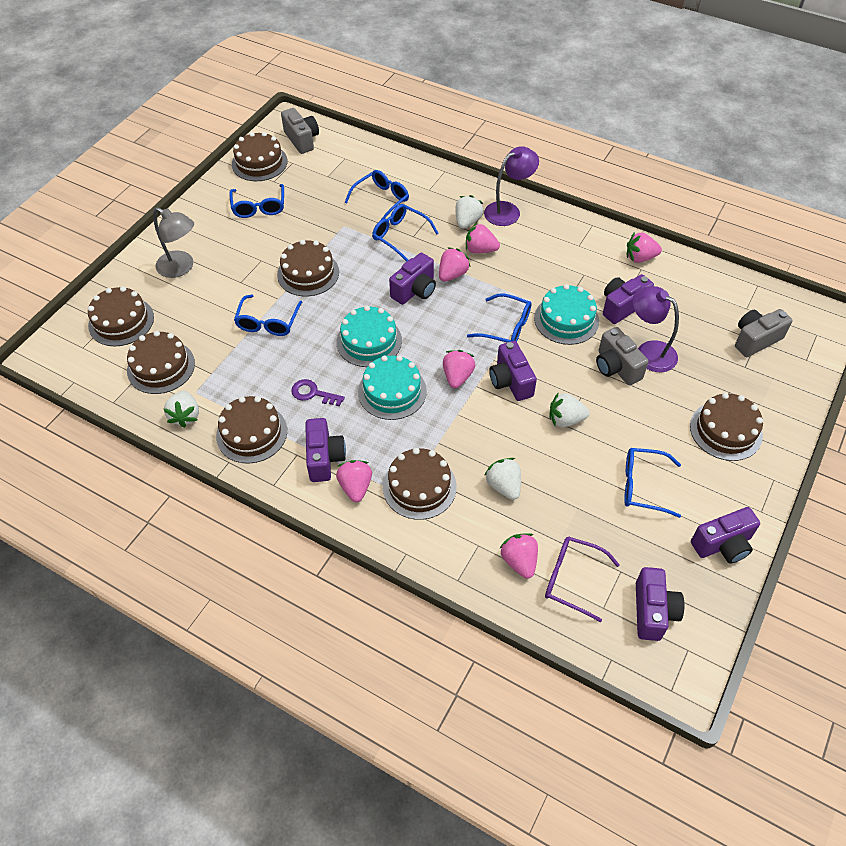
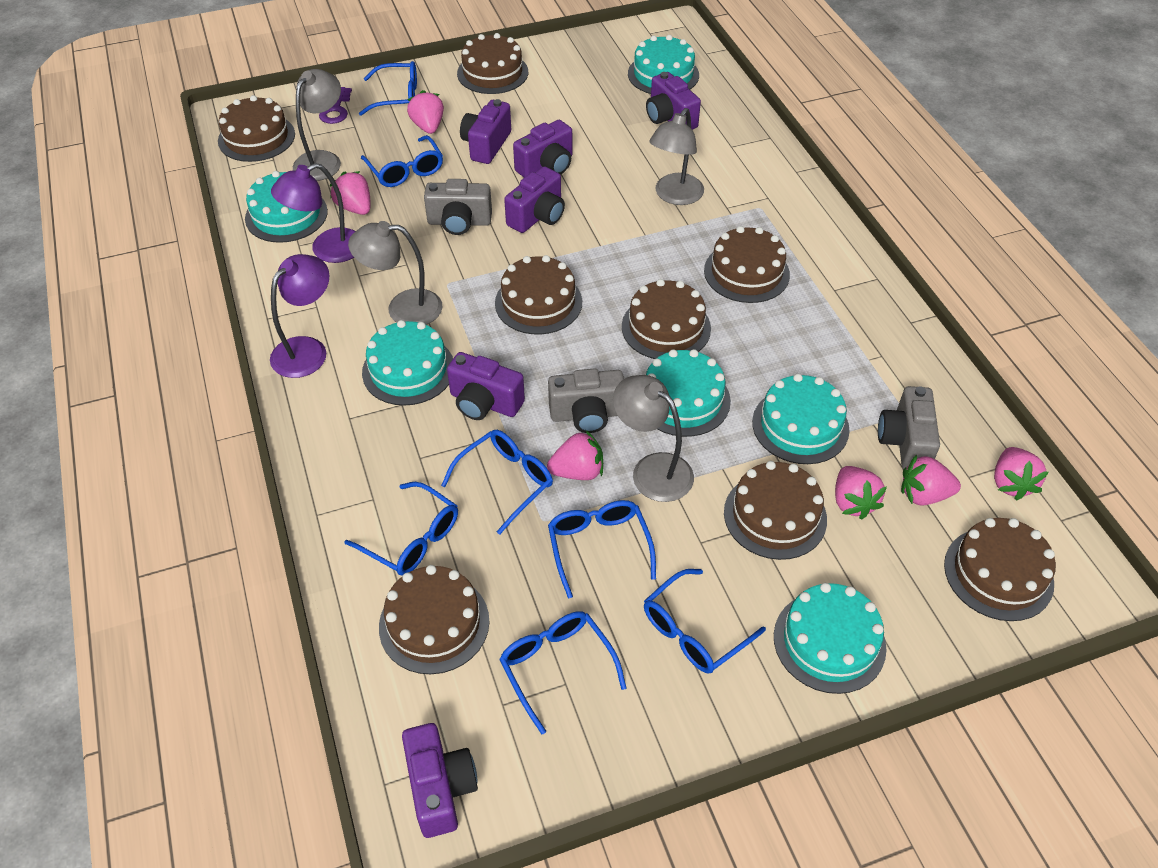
blue glasses: [229,184,284,218] [234,294,302,336] [345,170,409,221] [372,204,438,262] [467,293,532,343] [624,448,681,518] = 6 -> [344,482,458,576] [359,61,417,116] [361,135,443,187] [441,430,553,534] [499,611,627,734] [548,500,656,598] [644,569,766,673] = 7
brown cake: [88,286,154,346] [127,331,195,394] [216,396,287,464] [232,132,288,181] [277,240,339,296] [383,448,457,520] [690,393,763,461] = 7 -> [218,95,295,162] [379,565,489,674] [457,33,528,94] [495,255,582,335] [622,279,711,359] [704,226,790,303] [724,461,827,560] [944,518,1056,621] = 8
grey lamp: [153,207,194,278] = 1 -> [293,69,341,181] [348,221,442,325] [613,375,694,502] [649,108,704,205] = 4
purple glasses: [545,536,620,622] = 1 -> none = 0
turquoise cake: [336,305,402,367] [358,355,427,420] [534,284,599,345] = 3 -> [245,171,328,243] [362,320,453,406] [628,35,699,94] [646,349,731,437] [752,374,849,464] [774,583,887,694] = 6
white strawberry: [164,391,199,428] [455,195,484,229] [484,458,521,500] [550,393,590,428] = 4 -> none = 0

